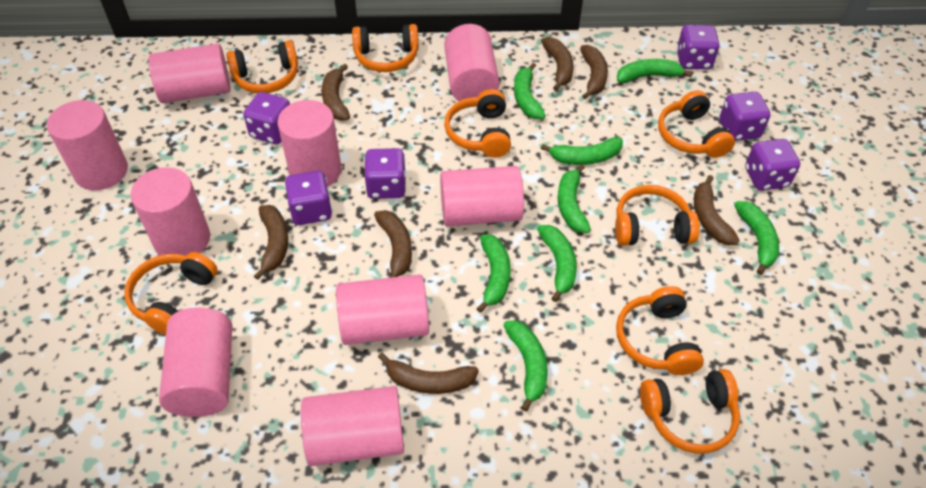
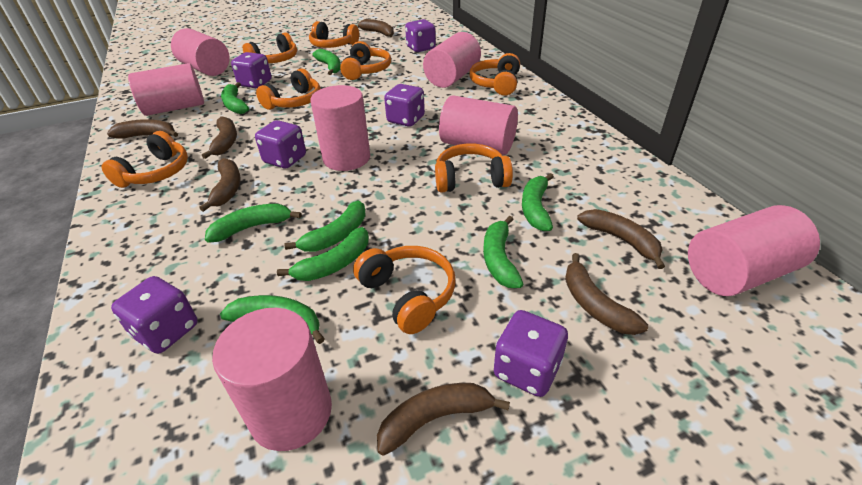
pink cylinder: [47,100,128,190] [130,167,210,256] [148,44,231,103] [159,307,232,417] [278,100,341,187] [301,386,404,466] [336,274,429,345] [440,166,524,226] [444,24,499,101] = 9 -> [128,63,204,116] [171,28,230,76] [212,308,332,451] [310,85,370,171] [423,32,481,88] [439,95,518,155] [688,205,820,296] = 7

